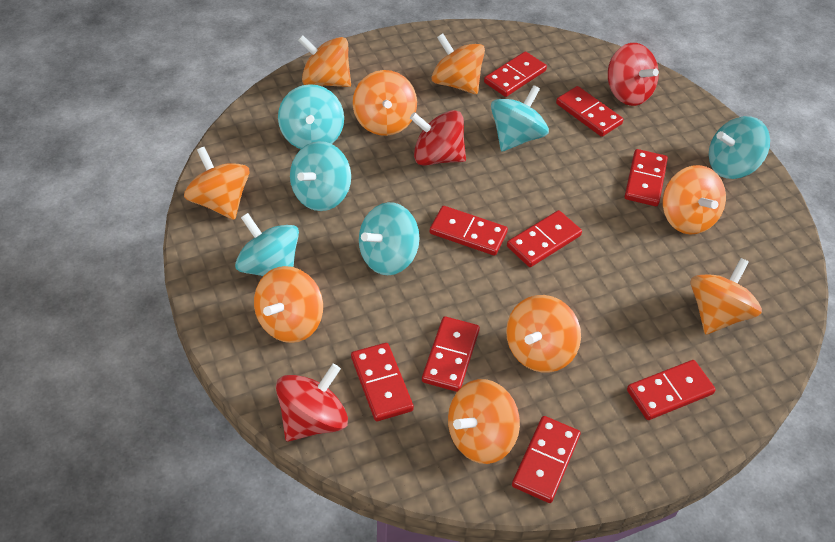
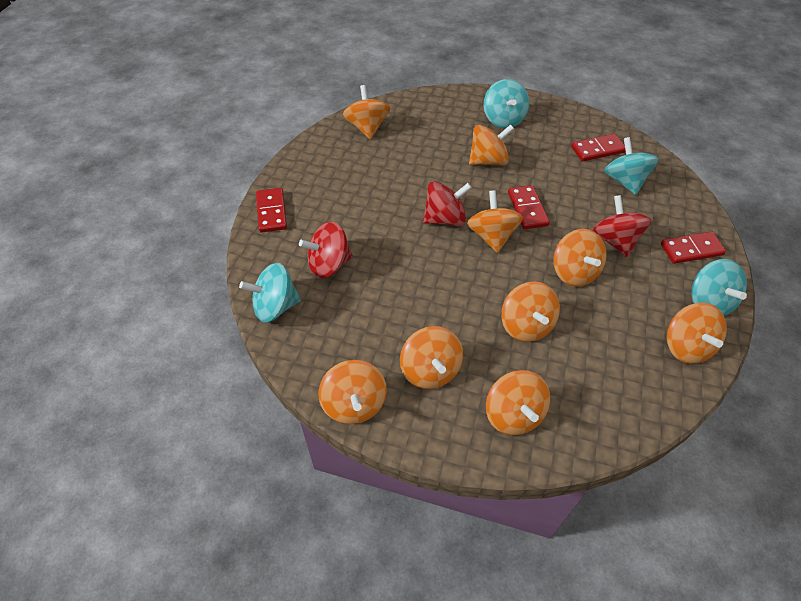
red domino: [351,343,414,421] [422,316,480,392] [430,206,508,256] [484,51,547,97] [507,210,582,267] [512,416,581,503] [556,86,623,137] [625,149,668,206] [627,360,716,420] = 9 -> [256,188,287,233] [508,185,550,229] [571,134,626,162] [661,232,726,264] = 4
turquoise spinning top: [235,213,299,276] [278,84,344,149] [290,141,351,211] [359,202,419,275] [491,85,549,151] [709,116,770,179] = 6 -> [239,263,301,322] [484,79,529,128] [604,137,659,195] [691,259,747,316] = 4

